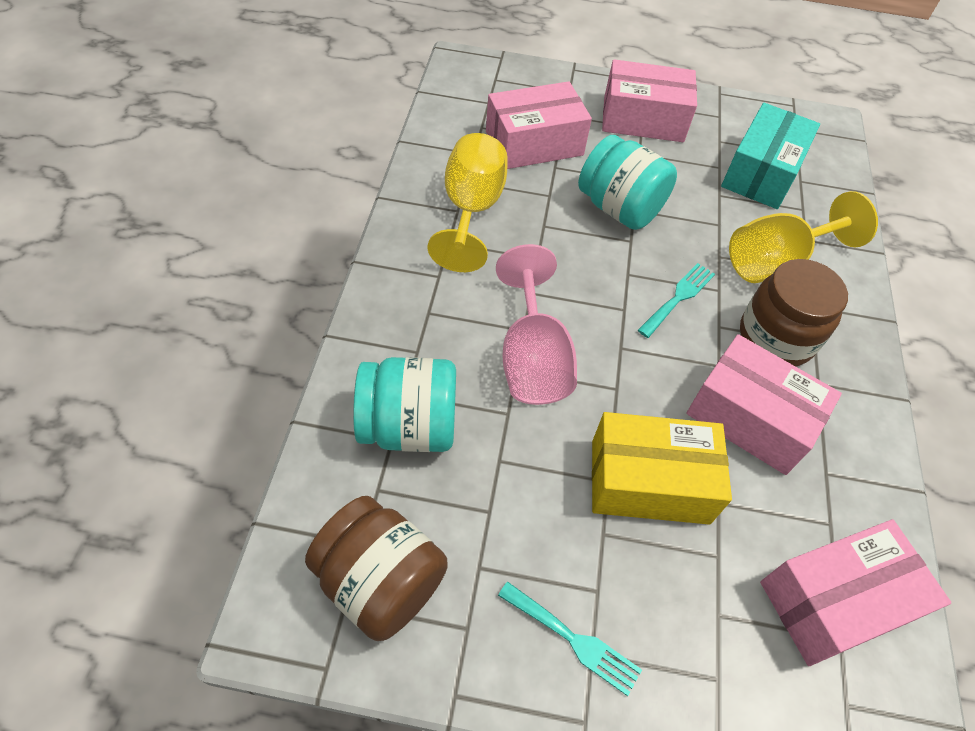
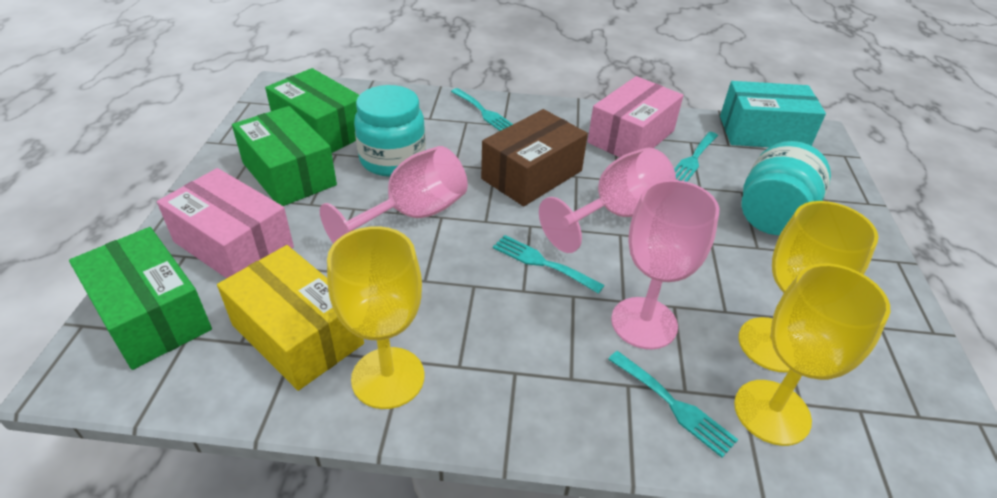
brown box: none = 0 -> [481,109,588,206] = 1
brown jar: [305,496,448,641] [740,259,848,366] = 2 -> none = 0
green box: none = 0 -> [69,227,212,370] [232,106,337,206] [265,68,359,153] = 3
pink box: [486,81,592,169] [602,59,697,142] [686,334,842,475] [760,519,951,666] = 4 -> [157,168,294,278] [588,76,684,157] = 2
pink goblet: [496,244,577,405] = 1 -> [320,146,468,244] [539,148,676,253] [611,180,719,349] = 3
turquoise fork: [498,581,642,696] [638,263,715,338] = 2 -> [451,88,513,131] [493,235,605,294] [608,351,738,458] [674,132,718,182] = 4
yellow goblet: [428,133,507,272] [729,191,878,283] = 2 -> [327,226,424,409] [734,263,890,446] [739,201,878,373] = 3

